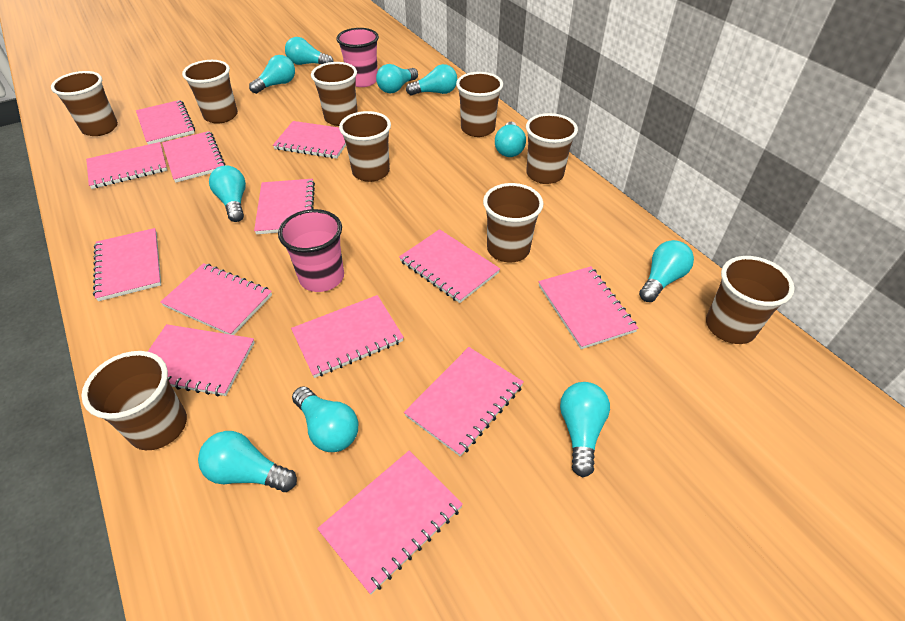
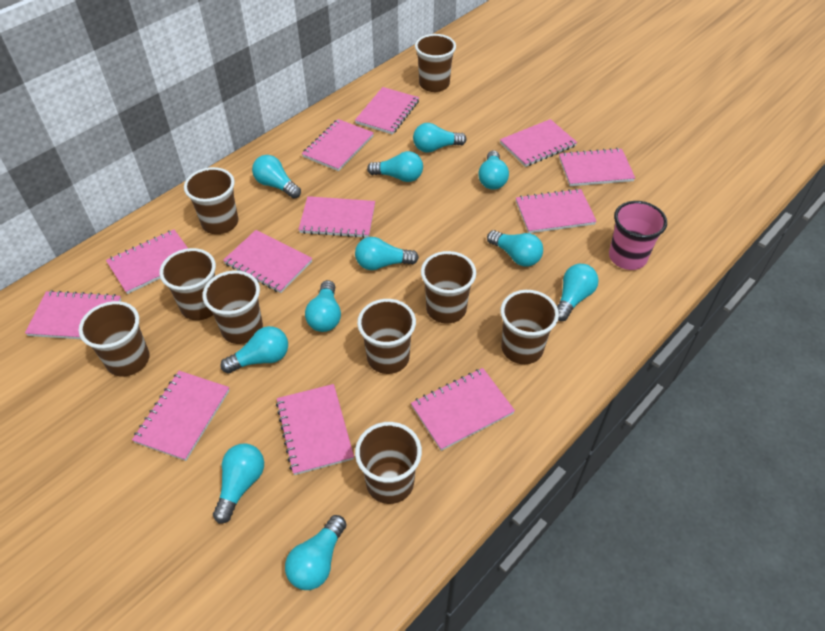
pink cup: [278,209,344,292] [337,28,379,87] = 2 -> [609,201,667,270] = 1
pink notebook: [86,142,167,189] [93,228,161,301] [136,100,195,145] [148,324,255,396] [160,263,272,335] [162,131,225,183] [254,179,315,234] [273,121,346,159] [291,295,404,378] [317,451,463,594] [399,229,500,303] [404,347,524,457] [538,266,638,349] = 13 -> [25,290,121,339] [106,229,188,294] [132,371,230,461] [223,230,312,293] [276,384,354,475] [298,196,375,238] [302,119,374,171] [355,87,419,135] [411,368,515,451] [500,119,577,167] [516,189,597,233] [559,148,635,186] = 12
turquoise light bulb: [198,431,297,492] [209,165,246,222] [249,55,295,94] [285,37,333,65] [292,386,358,452] [376,64,418,93] [406,64,457,95] [495,122,526,157] [560,382,610,477] [639,240,694,302] = 10 -> [213,444,264,524] [220,326,288,373] [252,155,301,199] [285,515,346,590] [305,280,341,332] [355,237,419,270] [367,151,423,182] [413,123,467,153] [478,150,509,190] [487,230,543,267] [557,264,598,321] = 11

